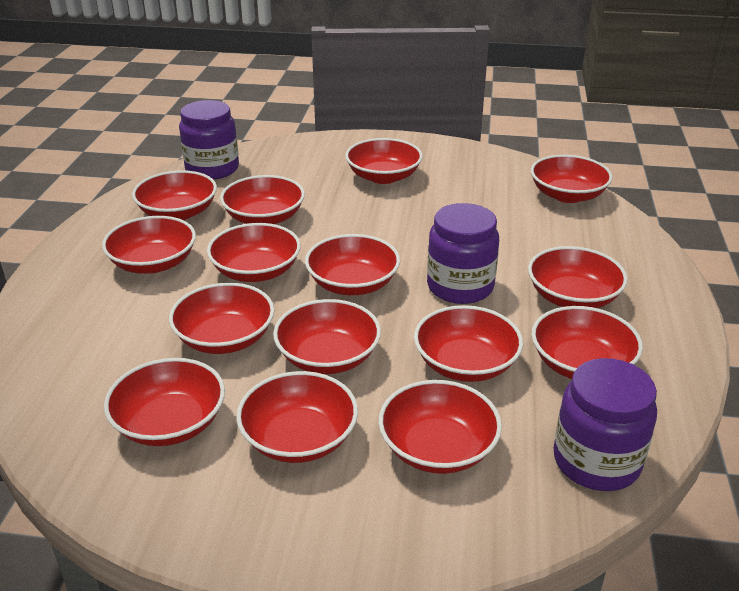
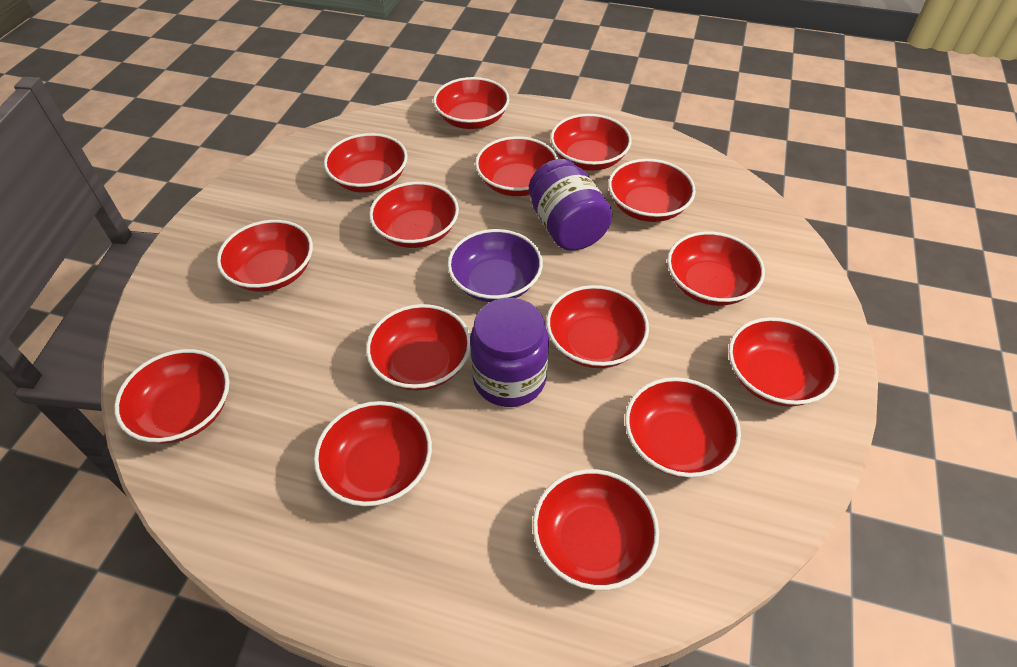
purple bowl: none = 0 -> [447,229,543,302] = 1
purple jar: [179,100,239,180] [427,203,499,304] [554,358,657,491] = 3 -> [470,298,549,407] [529,159,613,251] = 2

